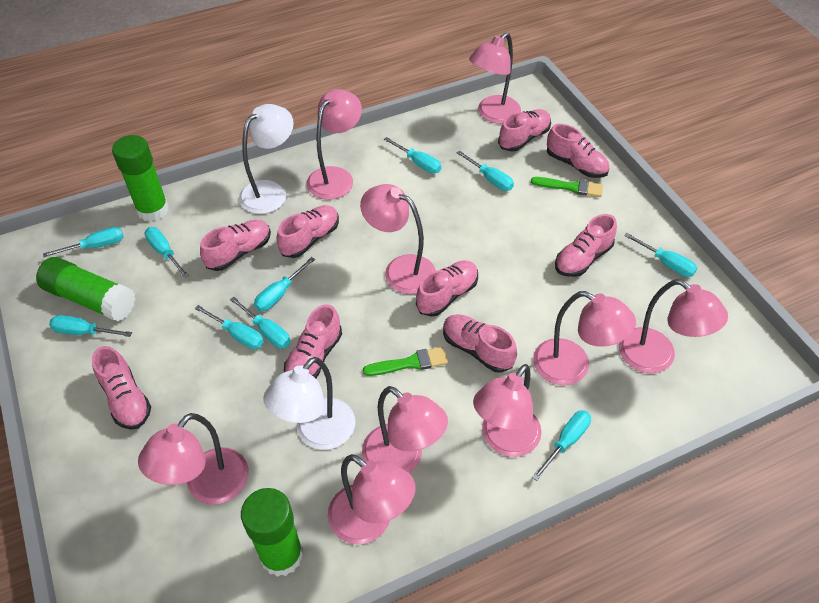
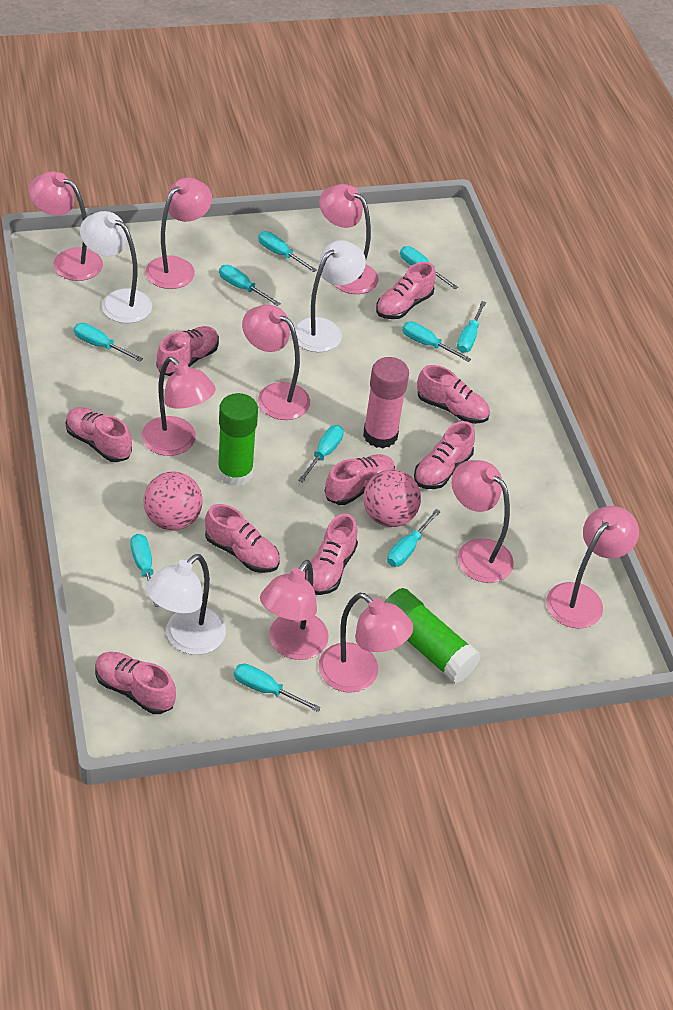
green brush: [363,347,448,376] [531,177,603,197] = 2 -> none = 0
green glue stick: [36,257,135,322] [112,135,169,222] [241,488,303,577] = 3 -> [217,393,258,487] [385,588,481,684] = 2
pink ball: none = 0 -> [144,472,203,530] [363,470,421,527] = 2
pink glue stick: none = 0 -> [363,357,409,448] = 1
white lamp: [239,104,294,214] [263,357,355,450] = 2 -> [80,211,152,323] [145,554,226,655] [294,240,366,352] = 3

